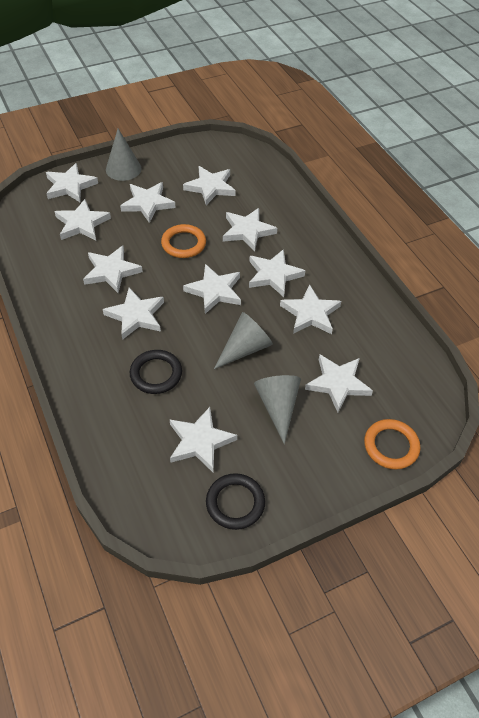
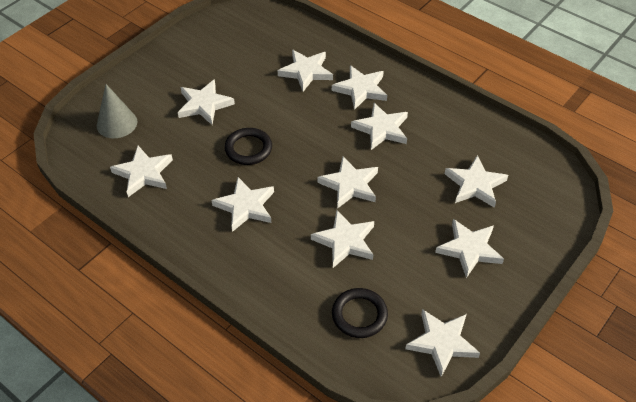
grey cone: [106,129,142,181] [214,312,273,369] [254,375,301,444] = 3 -> [97,84,137,138] = 1
orange ring: [161,224,206,258] [364,419,420,469] = 2 -> none = 0
white star: [46,163,98,202] [54,199,111,241] [83,245,143,293] [103,288,164,340] [120,182,176,223] [169,407,237,472] [183,166,236,205] [183,264,241,314] [223,208,277,251] [249,249,305,297] [280,285,341,334] [305,355,373,412] = 12 -> [110,146,173,197] [178,79,235,125] [212,177,274,232] [278,50,333,92] [311,210,374,268] [317,156,378,209] [332,65,387,110] [351,103,408,150] [405,309,480,377] [435,219,504,278] [445,155,508,208] = 11

